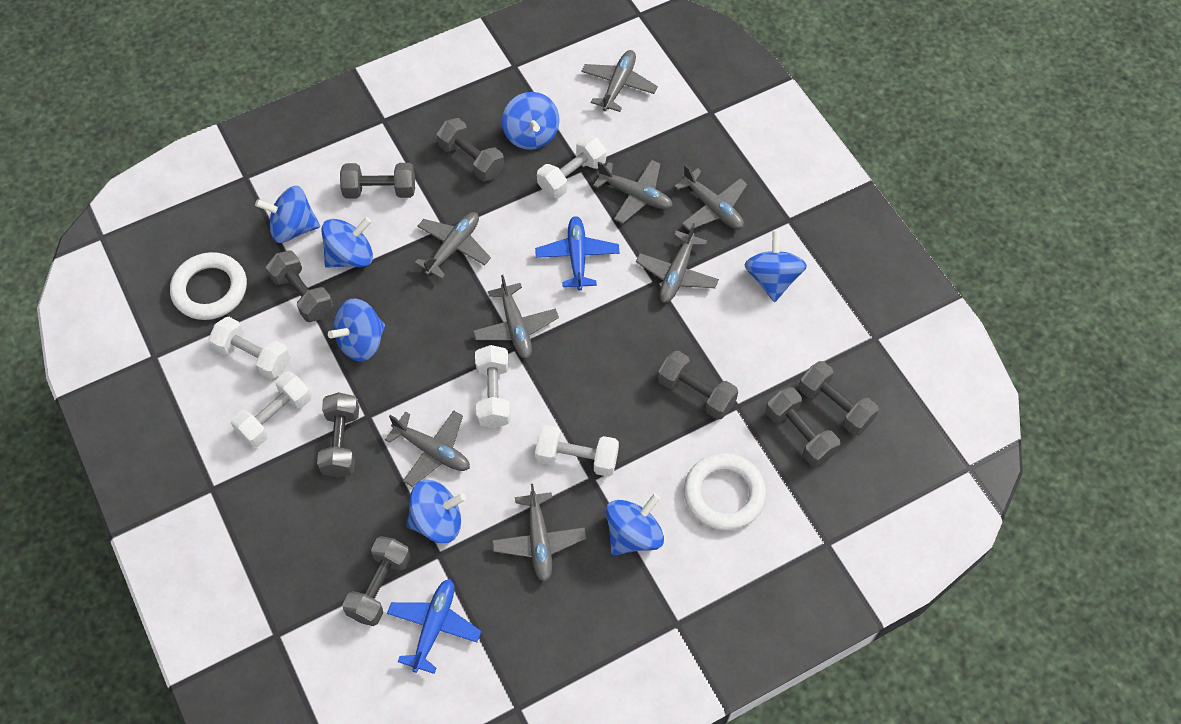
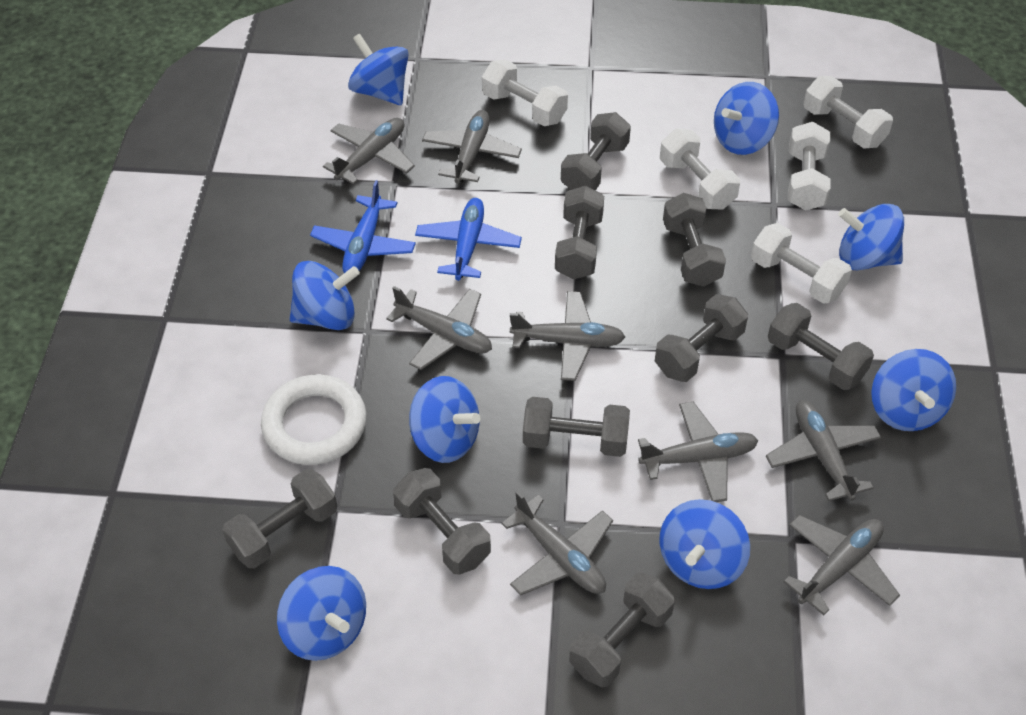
blue spinning top: [255,186,320,243] [322,217,373,268] [328,298,385,361] [406,480,466,543] [502,92,560,150] [606,493,664,555] [744,231,807,302] = 7 -> [277,566,366,661] [290,261,360,330] [348,33,409,105] [409,376,480,463] [660,499,750,589] [714,82,779,155] [838,204,904,271] [871,349,956,431] = 8
grey dumbbell: [266,250,333,322] [317,392,359,478] [340,163,415,199] [343,536,411,626] [436,118,504,182] [658,351,738,420] [766,387,840,467] [799,361,879,435] = 8 -> [222,469,337,568] [393,468,491,575] [523,397,630,457] [555,186,604,279] [561,112,631,191] [569,573,675,687] [655,294,748,382] [663,193,726,286] [768,303,874,390] = 9
white ring: [170,252,247,320] [684,453,766,531] = 2 -> [261,374,367,465] = 1

